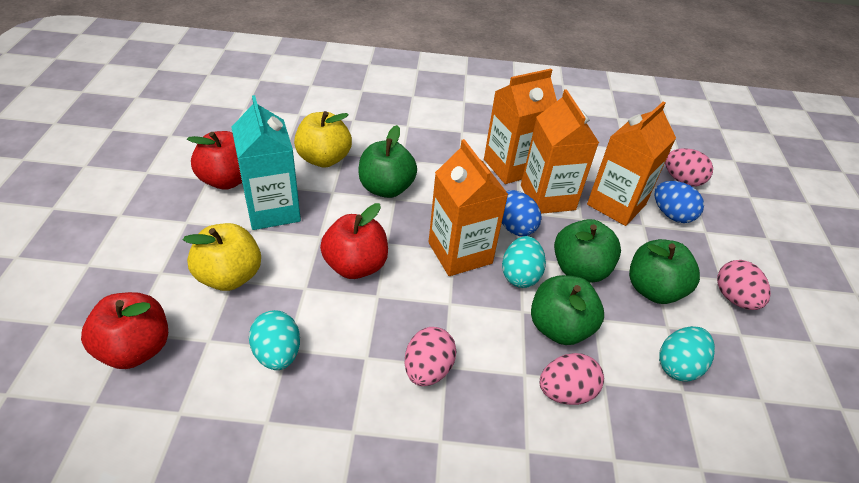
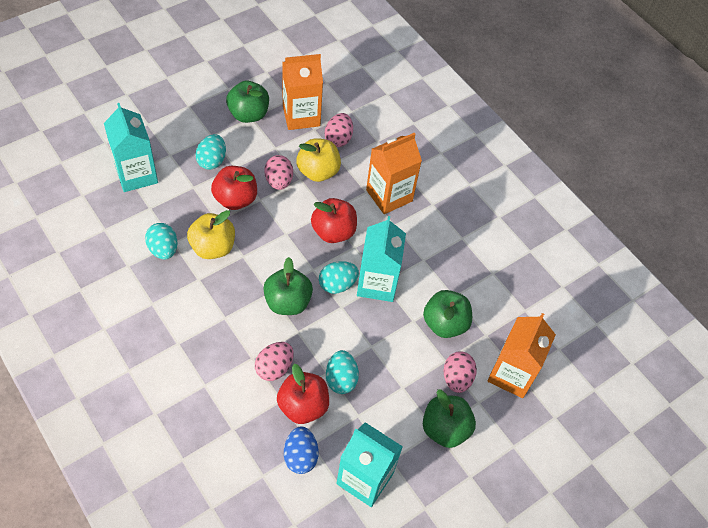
blue egg: [502,190,542,236] [654,181,704,223] = 2 -> [284,427,319,474] = 1
orange carton: [429,139,508,276] [484,69,557,184] [521,89,599,214] [587,101,676,226] = 4 -> [283,54,323,130] [366,133,422,214] [487,313,556,398] = 3
turquoise carton: [231,95,301,230] = 1 -> [104,103,158,192] [336,422,403,507] [357,216,406,302] = 3
turquoise egg: [249,310,300,370] [502,236,546,288] [659,326,715,382] = 3 -> [145,223,178,260] [195,134,226,170] [319,261,359,294] [326,350,359,394] = 4

